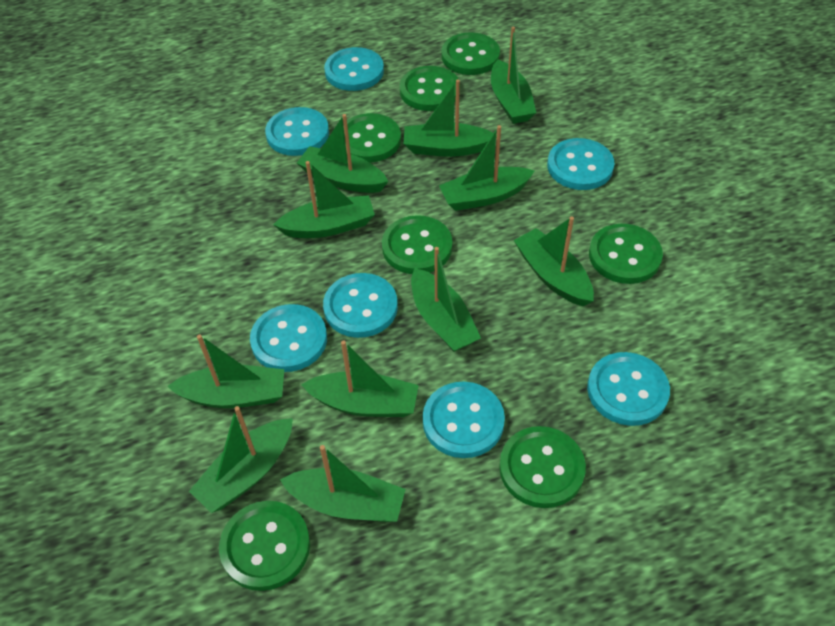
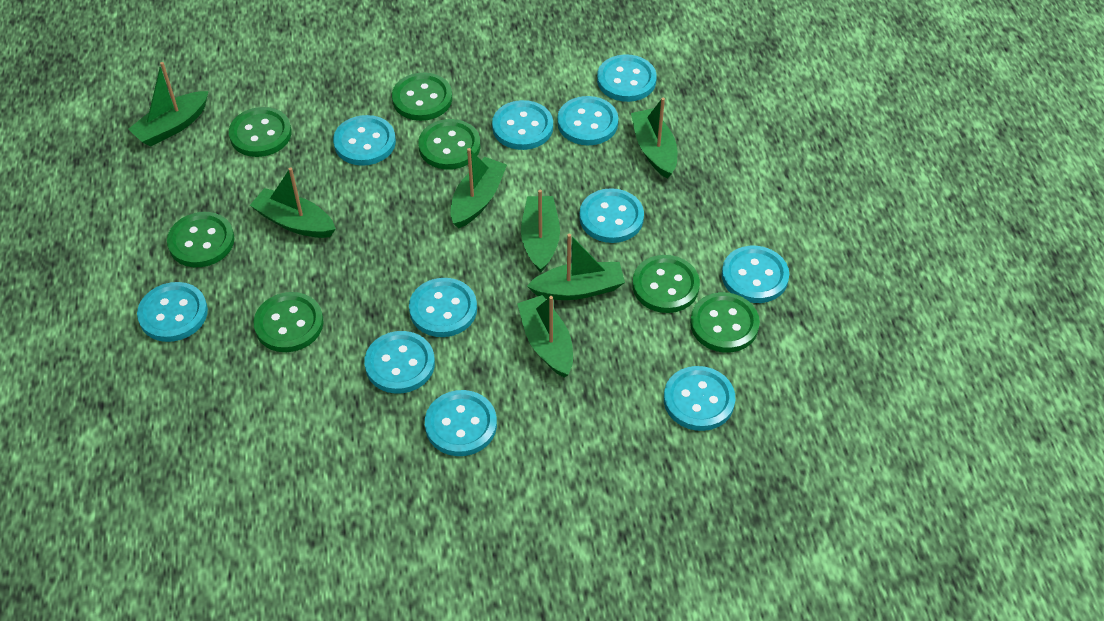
green boat: [167,334,284,408] [189,406,293,513] [273,161,375,238] [280,445,406,522] [297,114,388,193] [301,340,419,417] [404,79,497,157] [411,247,481,352] [439,125,534,211] [491,27,536,124] [514,216,594,306] = 11 -> [128,62,209,146] [250,167,336,238] [450,148,507,228] [517,295,573,378] [521,190,560,273] [527,234,625,300] [631,98,677,179] = 7
turquoise button: [250,304,327,372] [265,107,329,156] [323,273,398,338] [324,47,384,91] [423,382,505,458] [547,138,614,190] [587,352,670,426] = 7 -> [137,282,208,342] [333,115,396,166] [364,331,435,394] [409,278,477,337] [425,390,497,456] [492,100,553,150] [557,96,618,145] [579,188,644,243] [597,54,657,102] [664,366,735,431] [722,246,789,303] = 11

